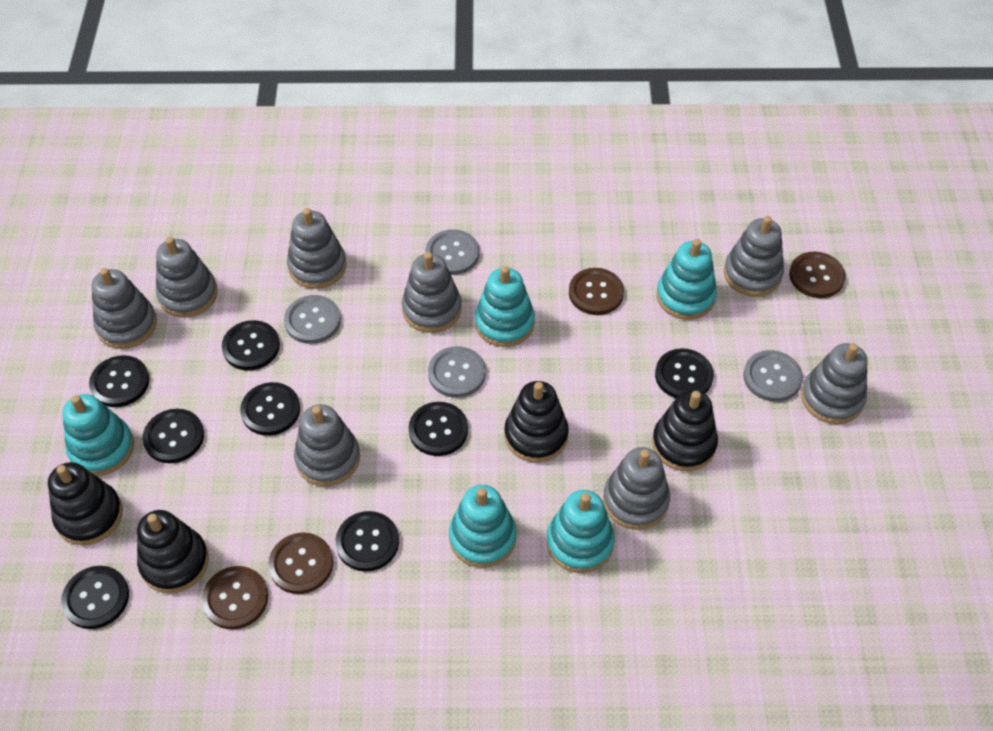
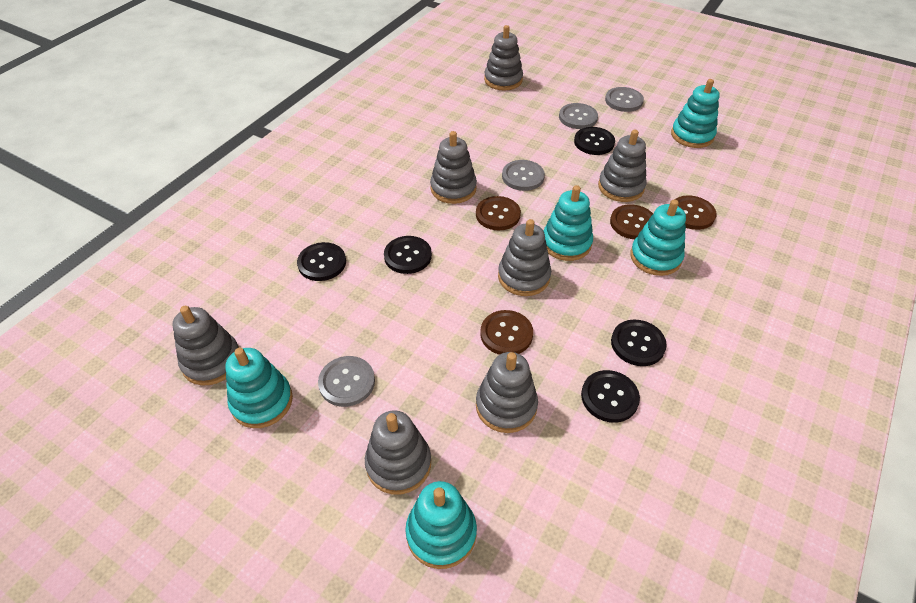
black button: [61,566,129,629] [89,355,150,407] [143,409,204,463] [222,320,280,370] [240,382,300,436] [336,511,399,572] [408,402,468,456] [655,348,714,398] = 8 -> [297,242,346,281] [384,236,432,274] [574,127,615,155] [581,370,640,423] [611,320,667,366] = 5
black stacking toy: [48,462,123,545] [137,510,209,593] [504,381,568,462] [652,390,718,471] = 4 -> none = 0
grey stacking toy: [91,268,157,349] [156,237,218,318] [287,208,346,289] [294,404,360,486] [402,252,461,333] [603,447,670,530] [724,216,784,297] [801,343,868,424] = 8 -> [172,306,239,385] [365,410,431,495] [430,131,477,204] [476,352,538,433] [484,25,523,91] [498,219,551,296] [598,130,647,202] = 7

